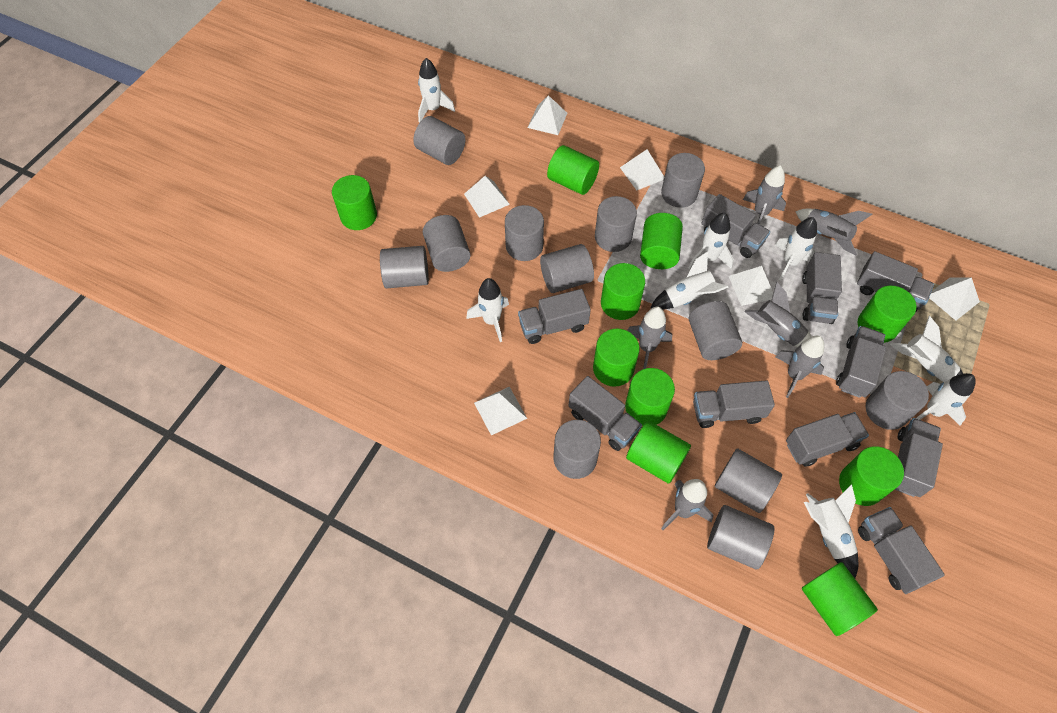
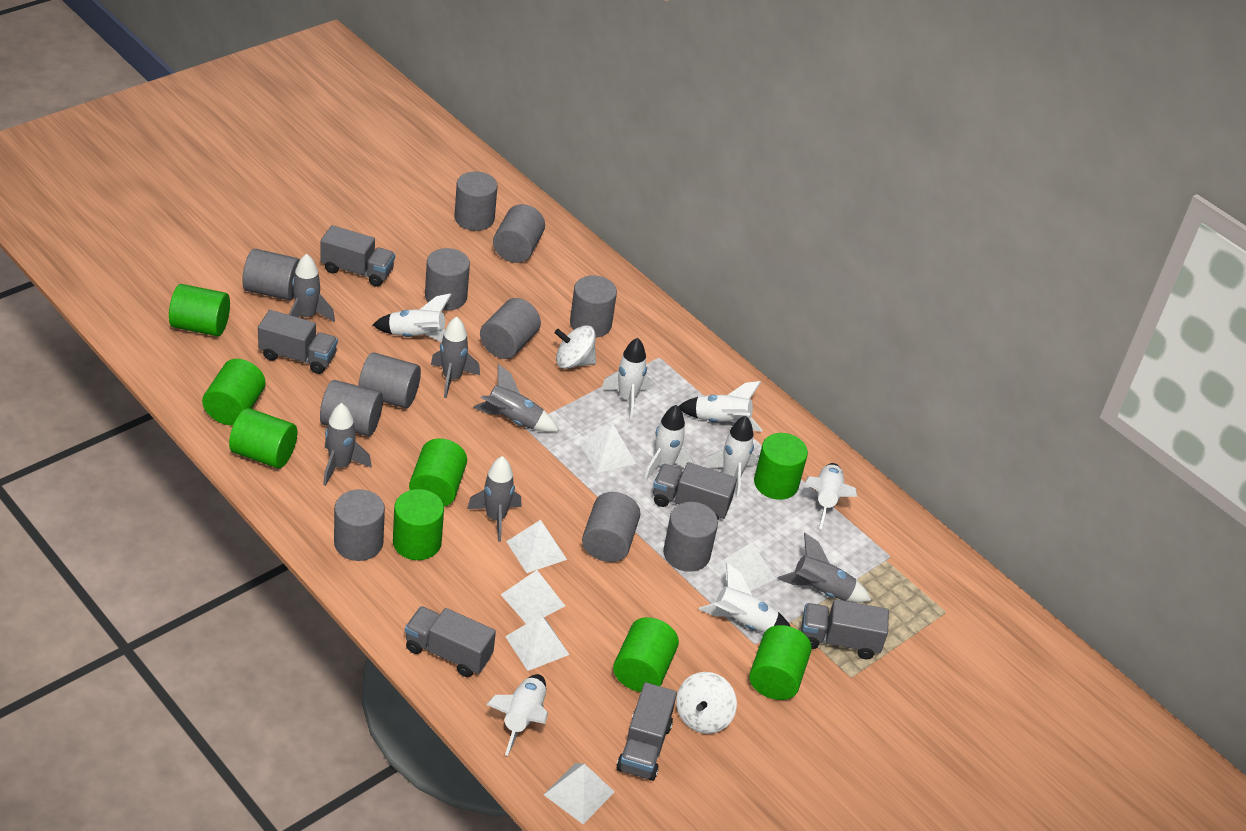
green cylinder: [332,175,377,230] [547,145,599,195] [593,329,640,387] [601,263,645,320] [625,368,675,426] [626,421,691,483] [640,213,683,269] [802,562,878,636] [839,446,904,506] [858,286,916,343] = 10 -> [169,284,230,336] [202,359,265,425] [229,408,297,468] [393,489,444,560] [409,438,467,507] [613,617,679,692] [749,625,812,700] [754,433,808,500] = 8
grey cylinder: [380,246,429,288] [413,116,466,165] [423,215,470,272] [505,205,544,261] [540,244,594,293] [553,420,601,479] [595,196,637,252] [661,153,705,208] [689,301,742,360] [707,505,774,569] [715,449,782,513] [866,371,929,430] = 12 -> [242,249,300,300] [320,380,383,436] [334,489,385,561] [359,352,421,408] [425,248,470,310] [455,171,497,231] [480,298,541,359] [493,204,545,263] [570,275,617,338] [582,492,640,562] [663,502,718,572] = 11
grey truck: [518,289,591,344] [568,376,642,451] [693,380,775,428] [701,194,770,258] [786,412,869,467] [802,252,842,324] [836,326,886,398] [857,251,934,311] [858,507,945,594] [894,418,943,497] = 10 -> [258,310,338,374] [320,225,395,287] [405,606,496,677] [616,682,677,781] [653,462,737,519] [801,599,889,659] = 6
white spinning top: none = 0 -> [555,325,596,369] [676,672,737,734] = 2

